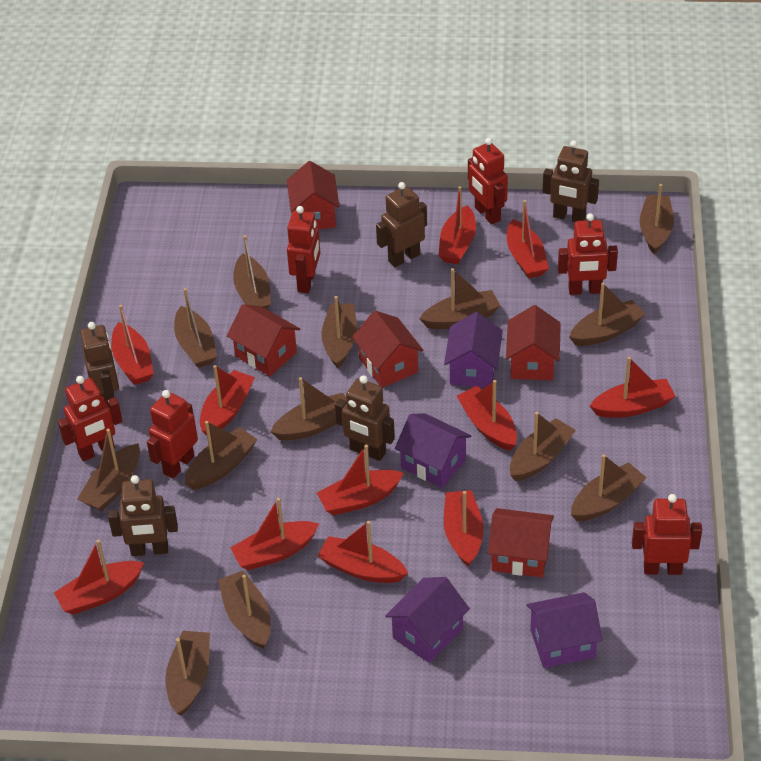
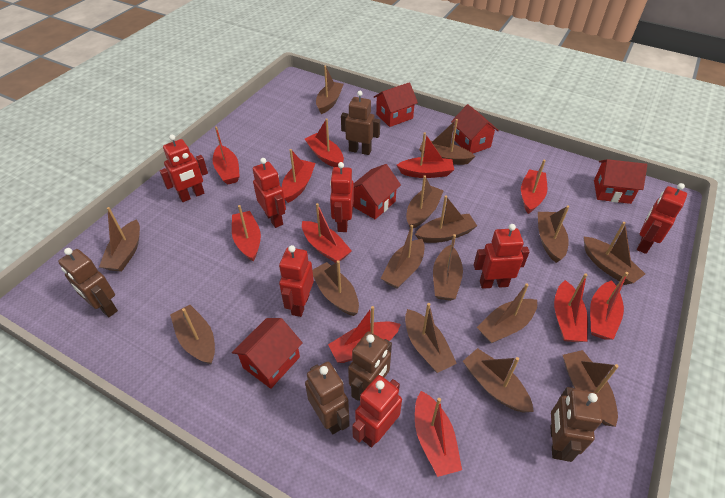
brown boat: [78,429,140,511] [165,631,210,716] [174,288,217,368] [185,421,257,490] [218,571,270,649] [233,235,271,309] [270,377,347,441] [321,296,357,368] [419,268,501,329] [510,412,576,481] [569,283,645,346] [571,454,647,521] [640,184,674,254] = 13 -> [99,207,140,272] [170,305,215,365] [312,260,359,316] [316,66,344,114] [381,225,425,289] [405,303,457,373] [406,175,444,228] [415,195,477,243] [419,119,475,165] [433,234,463,301] [463,348,534,412] [477,283,537,344] [538,206,569,263] [563,350,619,427] [584,222,645,285] = 15
purple house: [385,577,470,663] [395,413,471,488] [444,312,503,388] [527,592,603,668] = 4 -> none = 0
red robot: [58,376,122,461] [147,390,198,479] [287,206,320,293] [468,138,508,224] [558,213,618,295] [632,494,702,575] = 6 -> [160,135,208,202] [253,158,286,228] [279,245,314,317] [330,162,354,232] [352,375,402,448] [474,224,529,289] [637,183,687,254] = 7

